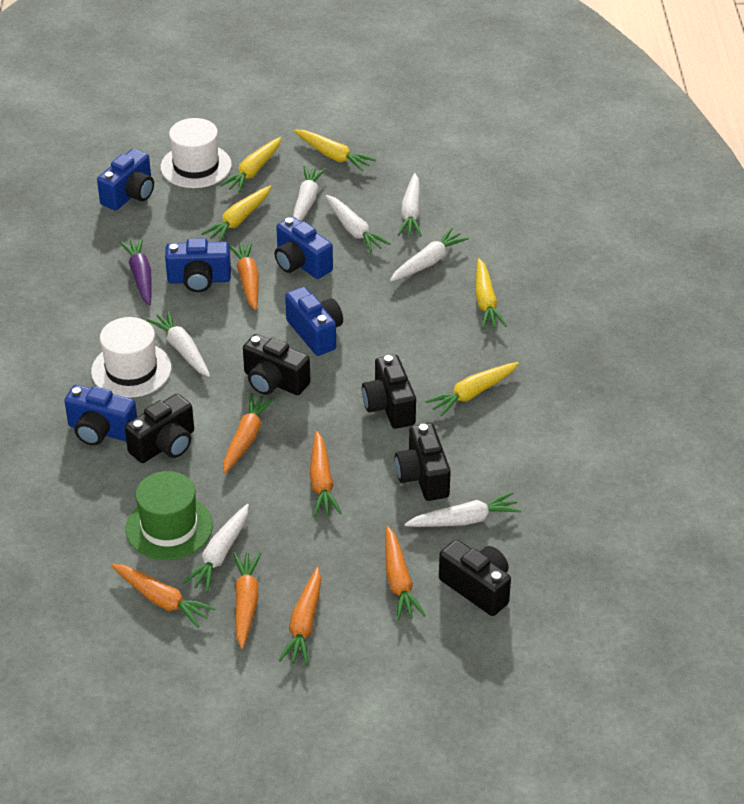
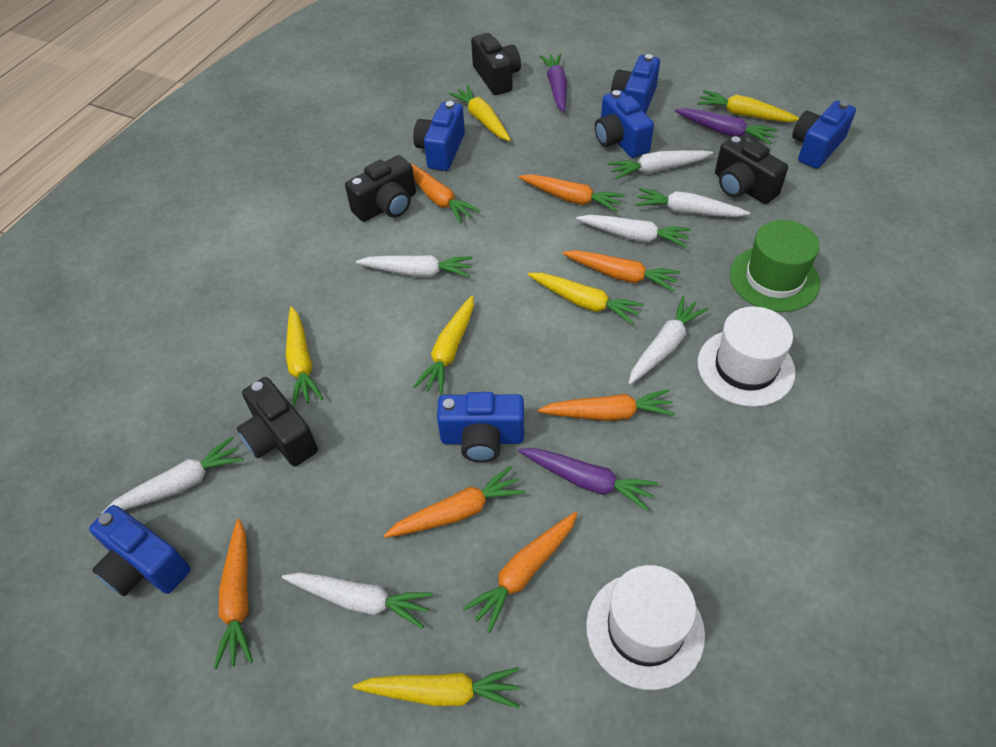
black camera: [125,394,194,463] [243,334,311,395] [362,355,416,429] [395,423,451,501] [439,540,511,616] = 5 -> [237,377,318,466] [345,155,416,222] [471,33,521,95] [715,135,788,204] = 4
blue camera: [64,385,137,446] [97,149,154,210] [165,238,231,292] [275,216,333,279] [285,287,343,356] = 5 -> [89,505,191,596] [413,101,465,171] [437,392,524,462] [595,90,654,158] [611,54,660,114] [792,101,856,169] = 6
purple carrot: [119,237,152,306] = 1 -> [518,448,658,511] [539,53,567,112] [675,108,778,144] = 3
yellow carrot: [201,186,271,242] [220,137,282,193] [294,130,376,171] [425,362,519,417] [475,258,507,329] = 5 -> [286,306,323,407] [353,667,520,709] [413,296,474,395] [449,85,511,141] [528,273,644,325] [697,90,799,122] = 6

